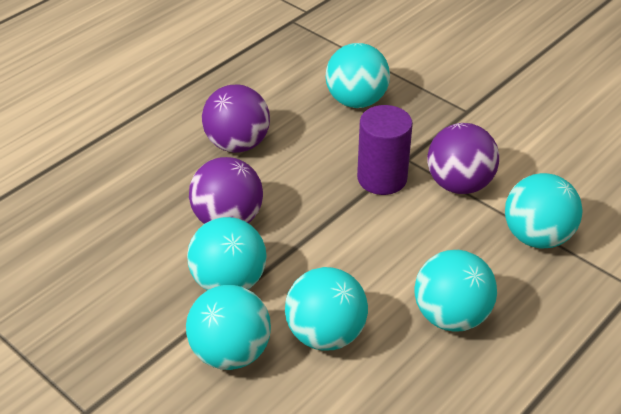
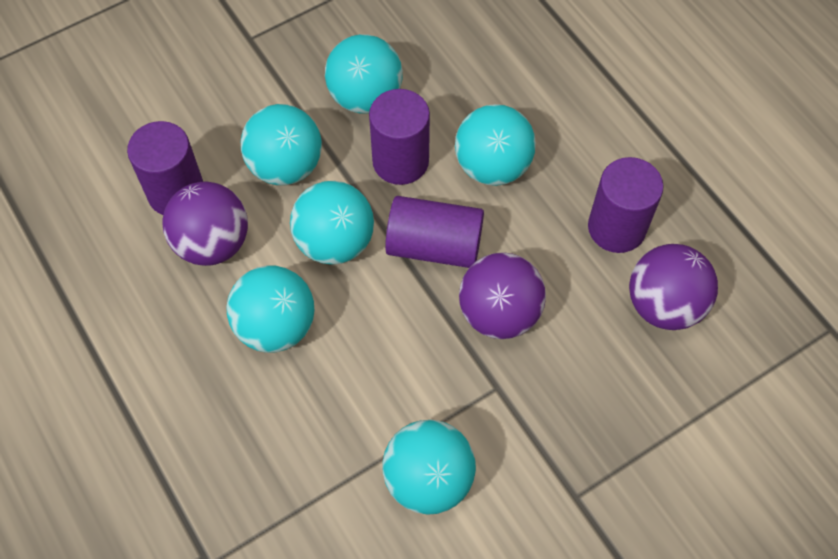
purple cylinder: [357,105,413,195] = 1 -> [127,121,203,215] [369,89,430,185] [385,196,484,268] [588,157,664,253] = 4

